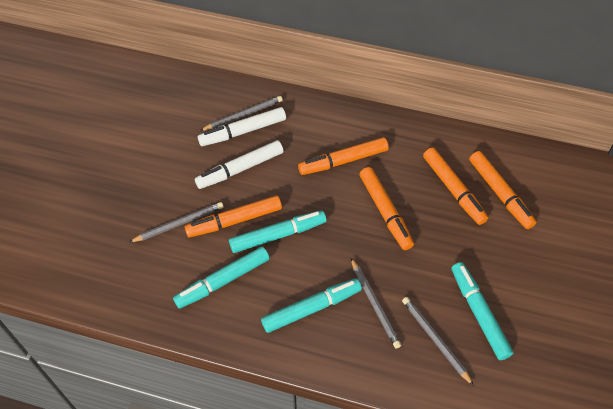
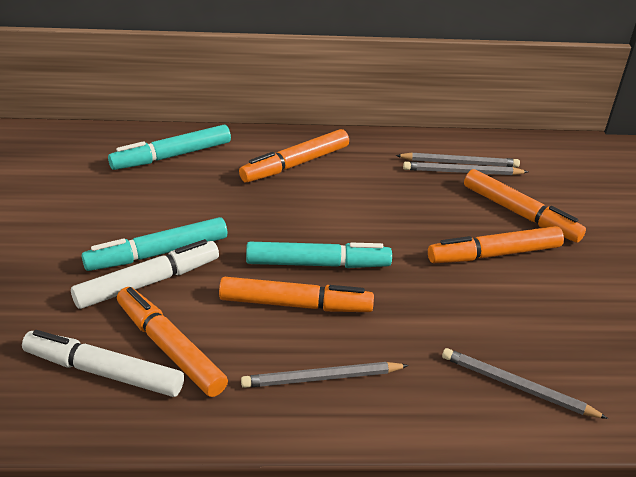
turquoise marker: [173,247,270,309] [229,210,326,253] [261,278,362,333] [451,262,513,360] = 4 -> [82,217,227,271] [108,125,231,170] [246,242,392,268] = 3

